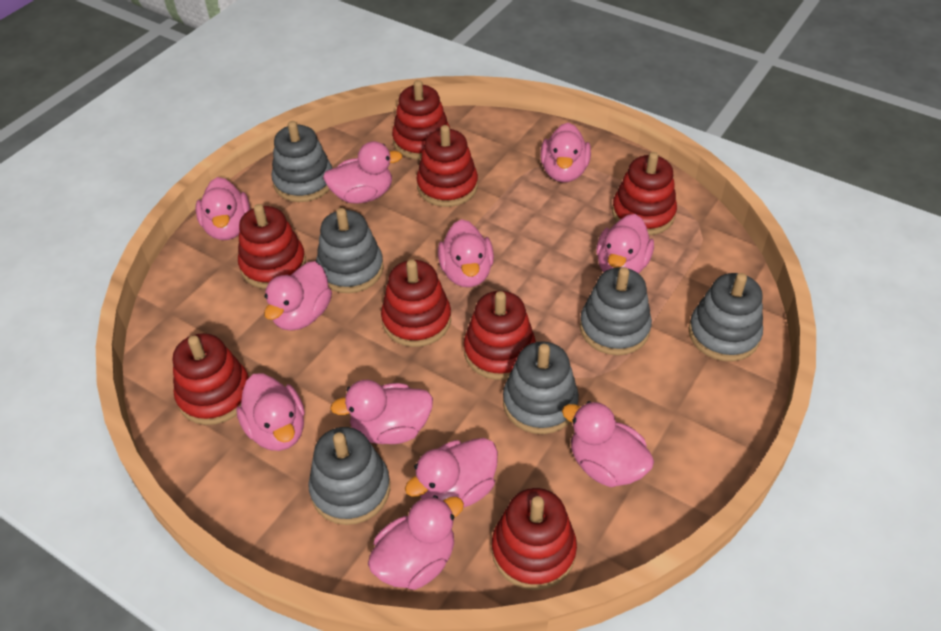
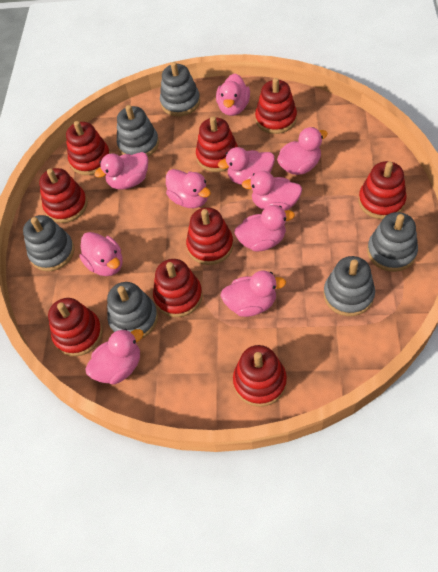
pink duck: [196,177,250,240] [236,373,305,451] [264,261,332,331] [323,141,402,204] [330,380,433,444] [368,495,464,590] [405,438,498,508] [438,219,494,287] [540,122,591,182] [562,401,654,487] [596,214,654,274] = 11 -> [80,232,122,276] [85,329,144,385] [94,152,148,189] [166,169,211,208] [216,74,250,116] [218,147,275,185] [220,271,286,317] [234,205,295,251] [242,171,302,211] [277,127,328,175] = 10
red stacking toy: [173,333,249,425] [238,204,306,289] [381,259,451,347] [392,80,450,160] [417,125,478,207] [464,291,536,380] [492,488,577,590] [612,152,677,235] = 8 -> [39,168,88,223] [48,298,103,356] [66,121,111,175] [153,259,203,317] [186,207,233,265] [196,117,238,172] [233,345,287,407] [255,78,297,134] [358,161,407,219] = 9

